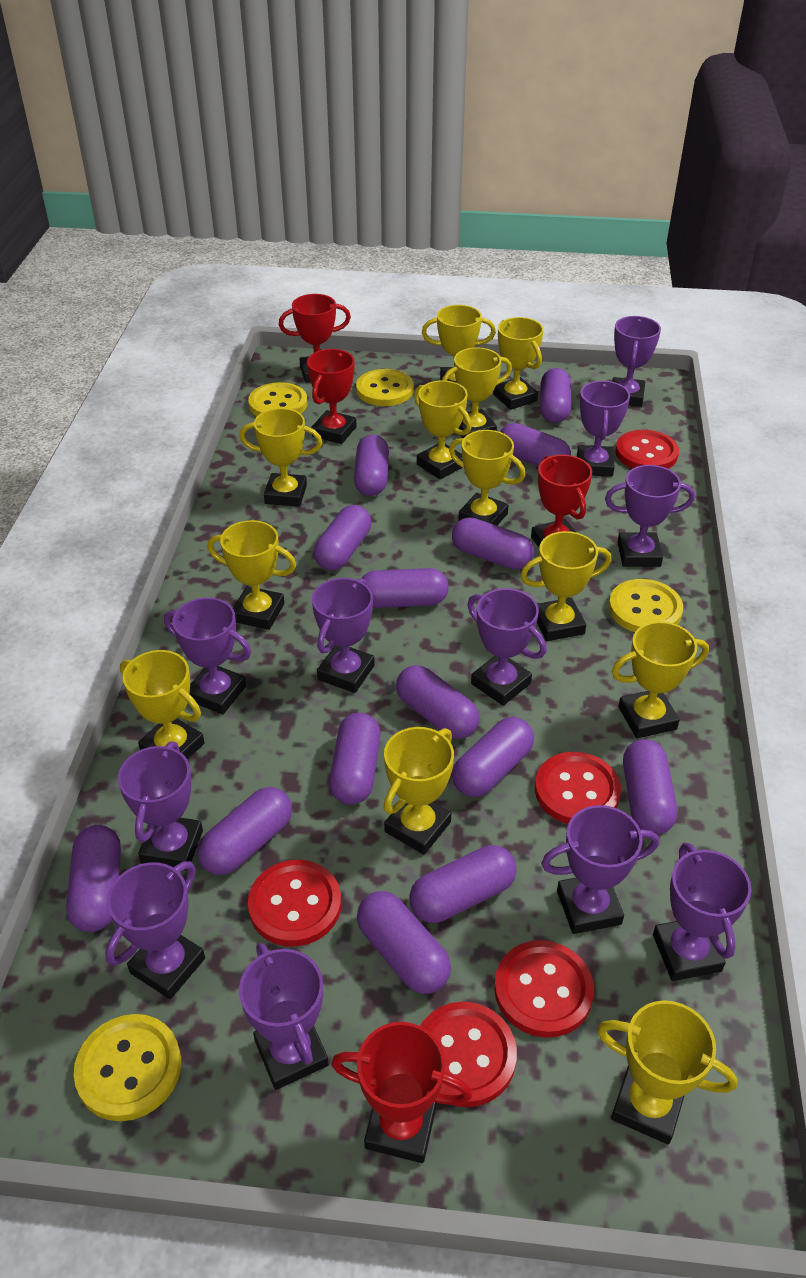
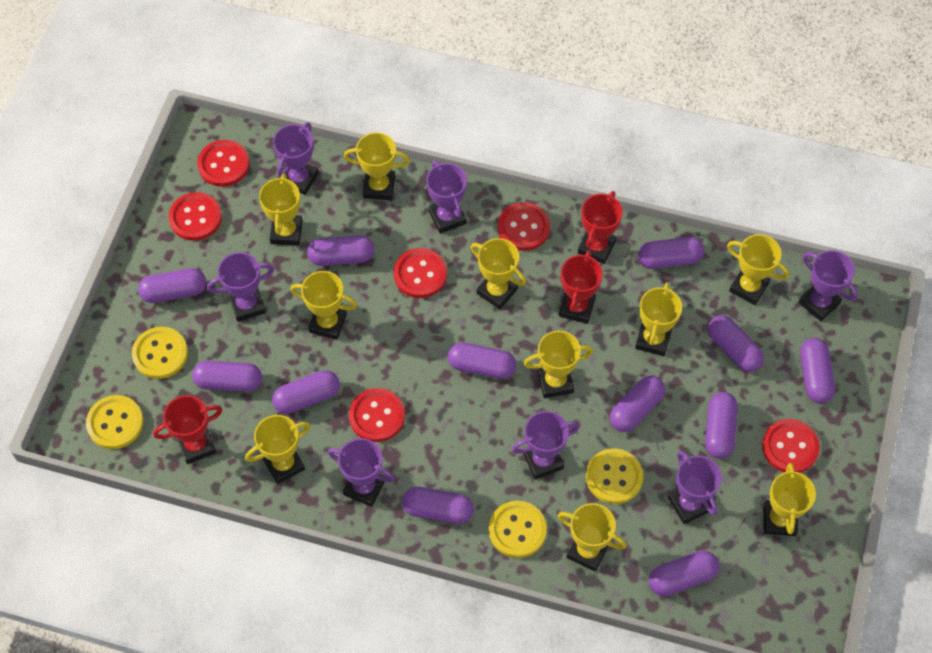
purple capsule: [66,825,121,932] [197,787,292,875] [314,505,371,570] [329,713,381,805] [354,435,389,496] [357,891,451,994] [362,568,449,608] [396,665,479,739] [410,845,517,923] [452,517,534,570] [452,717,534,797] [500,423,571,466] [540,368,571,423] [623,739,677,835] = 14 -> [138,268,206,303] [192,361,262,392] [272,370,340,414] [307,235,374,266] [402,487,474,524] [448,342,516,379] [610,375,665,432] [638,237,705,269] [649,551,719,596] [705,392,738,459] [708,315,764,372] [800,338,835,403] = 12
purple trophy: [105,861,205,999] [118,742,203,871] [164,597,251,714] [239,943,329,1090] [312,578,375,693] [467,588,546,706] [541,805,659,934] [577,381,630,477] [605,465,695,567] [612,316,661,407] [653,843,752,981] = 11 -> [207,252,274,322] [273,122,319,195] [328,438,395,507] [426,160,467,234] [512,411,580,479] [668,450,722,524] [798,250,858,321] = 7
red button: [248,860,341,947] [420,1002,517,1107] [494,940,594,1038] [535,752,621,824] [615,430,679,469] = 5 -> [168,192,222,241] [197,140,250,187] [349,388,405,442] [394,248,447,298] [497,202,550,251] [762,419,820,473] = 6
red trophy: [279,294,351,383] [307,349,357,444] [331,1022,472,1163] [531,455,592,547] = 4 -> [153,395,222,464] [559,250,603,324] [578,191,623,264] = 3
yellow trophy: [120,650,204,759] [208,520,296,630] [240,408,323,507] [384,727,454,855] [414,380,472,480] [422,305,496,383] [442,347,512,438] [449,430,525,526] [493,317,544,410] [520,531,611,641] [597,1000,737,1144] [612,621,709,739] = 12 -> [245,415,311,484] [259,173,303,246] [290,271,357,340] [344,132,410,200] [470,238,526,309] [523,331,593,398] [558,503,626,572] [635,282,682,356] [727,234,789,305] [763,463,816,536] = 10

